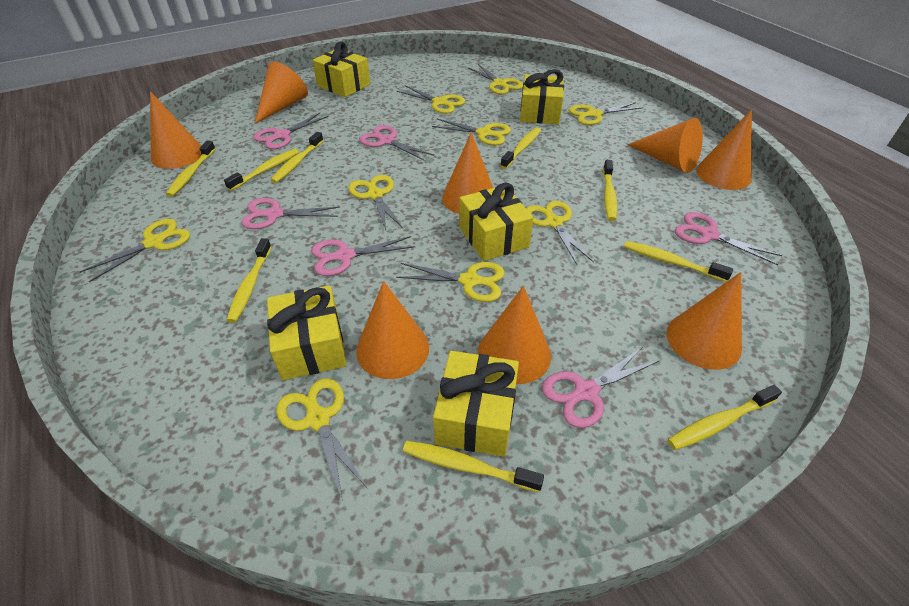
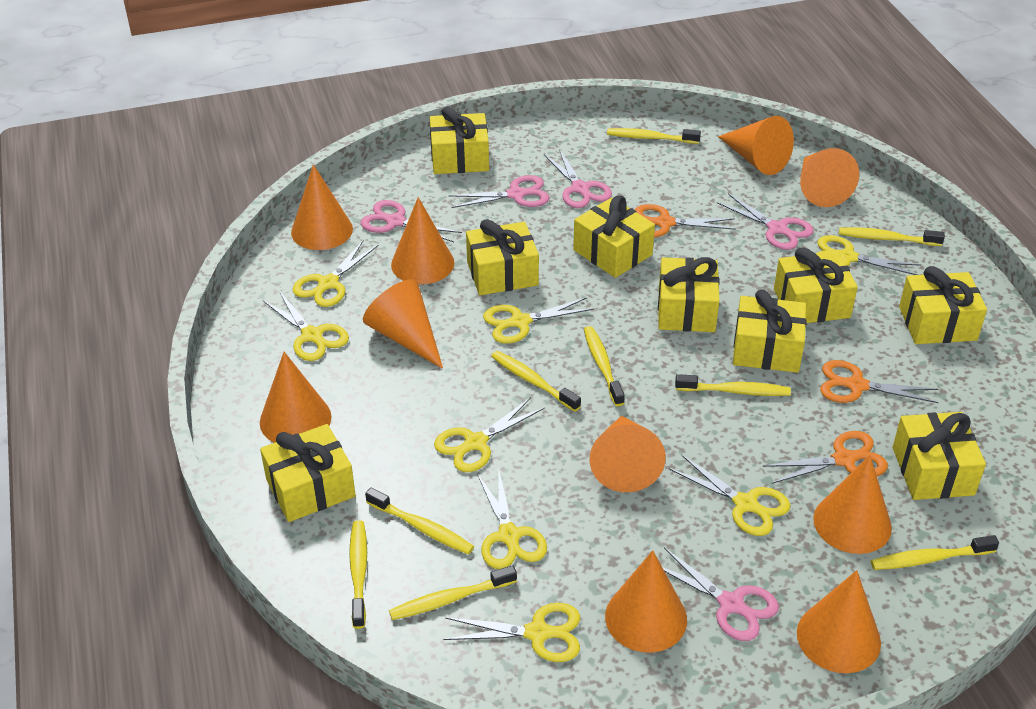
orange cone: [150,91,202,169] [255,62,308,124] [356,281,429,379] [442,132,493,214] [478,286,551,384] [627,118,703,173] [667,272,742,370] [696,110,752,190] = 8 -> [260,352,331,443] [291,164,353,250] [363,279,443,369] [391,197,454,284] [590,416,666,492] [605,550,687,653] [718,116,794,175] [797,570,881,673] [800,148,859,207] [813,455,892,554] = 10
orange scissors: none = 0 -> [635,204,735,237] [763,431,888,484] [820,360,939,403] = 3
pink scissors: [241,198,340,229] [253,113,329,149] [311,236,415,276] [359,125,434,161] [542,347,659,428] [675,212,783,265] = 6 -> [361,200,462,242] [448,175,549,208] [544,149,612,208] [662,548,779,641] [717,193,814,250] = 5
yellow gift: [267,286,347,380] [312,42,370,97] [433,351,519,457] [459,183,533,261] [520,69,564,124] = 5 -> [260,424,356,522] [430,106,489,174] [466,219,539,295] [573,195,655,278] [658,257,720,332] [733,290,807,373] [774,248,858,323] [893,412,986,500] [899,266,987,344] = 9
yellow scissors: [80,219,190,282] [276,378,368,501] [349,175,403,230] [396,262,505,302] [397,85,465,114] [432,119,511,145] [468,64,523,94] [526,201,594,265] [569,102,643,125] = 9 -> [263,291,349,361] [293,240,379,307] [434,397,545,472] [443,603,580,662] [477,467,547,569] [483,298,594,344] [669,454,790,536] [816,235,921,275] = 8

